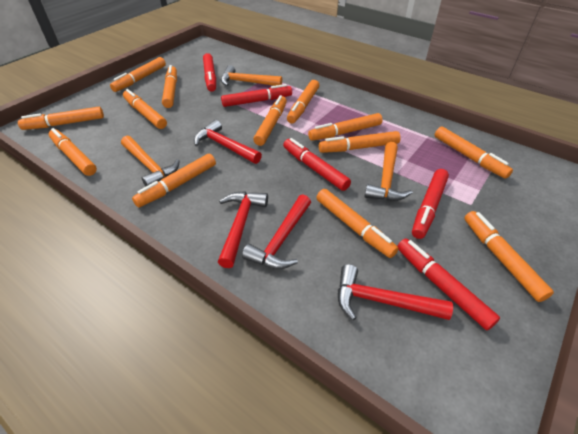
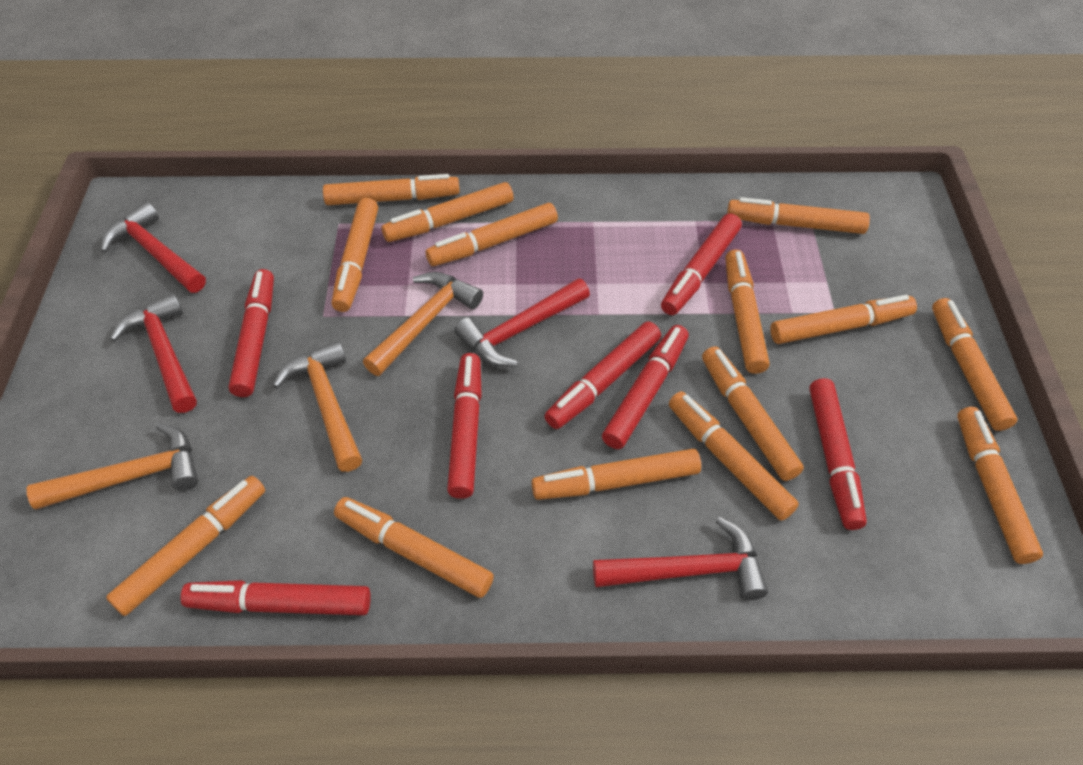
orange marker: [18,107,104,130] [49,128,97,176] [110,57,166,92] [123,89,167,129] [132,154,216,208] [162,65,177,108] [253,95,287,146] [287,80,319,124] [308,113,383,141] [316,189,399,258] [319,131,401,153] [435,126,513,179] [464,211,554,302] = 13 -> [106,476,265,616] [323,174,460,205] [332,198,378,312] [334,497,494,598] [382,182,514,242] [426,203,558,266] [531,449,701,500] [669,391,799,521] [702,346,804,481] [725,250,769,374] [727,197,870,234] [770,295,917,344] [932,298,1017,431] [957,407,1043,564] = 14
red marker: [203,53,216,91] [221,84,292,107] [283,138,351,191] [397,239,500,330] [412,169,449,239] = 5 -> [181,580,371,615] [229,269,274,397] [447,353,482,499] [544,321,661,429] [602,325,689,449] [661,213,742,315] [809,378,867,530] = 7

